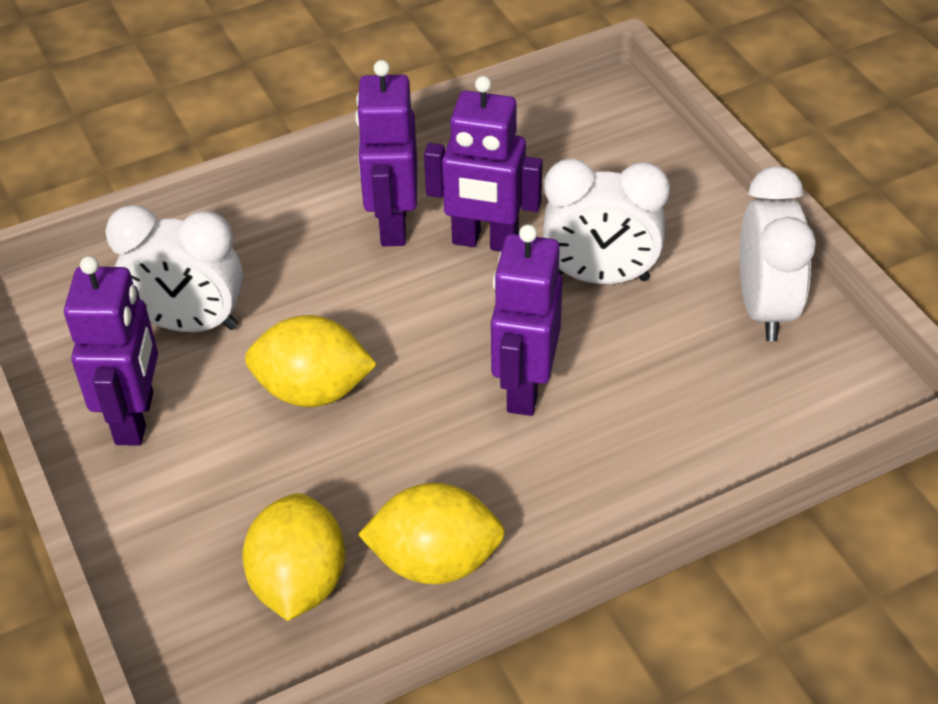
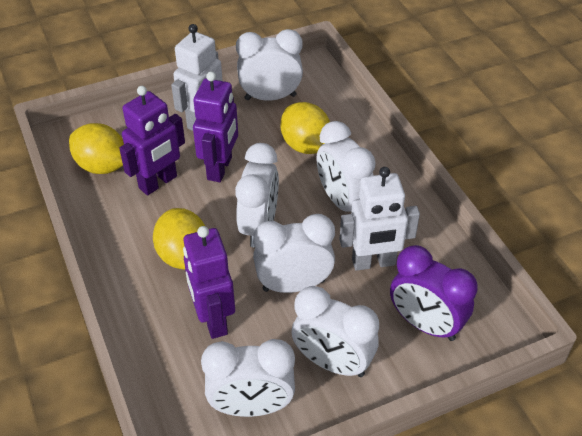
purple clock: none = 0 -> [390,245,478,341] = 1
purple robot: [64,256,158,446] [355,60,417,246] [424,76,543,251] [491,225,563,416] = 4 -> [119,86,185,195] [183,226,235,339] [193,72,238,182] = 3
white clock: [105,205,243,332] [543,158,670,284] [740,166,816,341] = 3 -> [201,339,295,417] [235,143,279,247] [236,29,303,101] [253,214,335,293] [291,286,379,377] [316,121,376,212] = 6
white robot: none = 0 -> [171,24,223,131] [340,167,420,271] = 2

